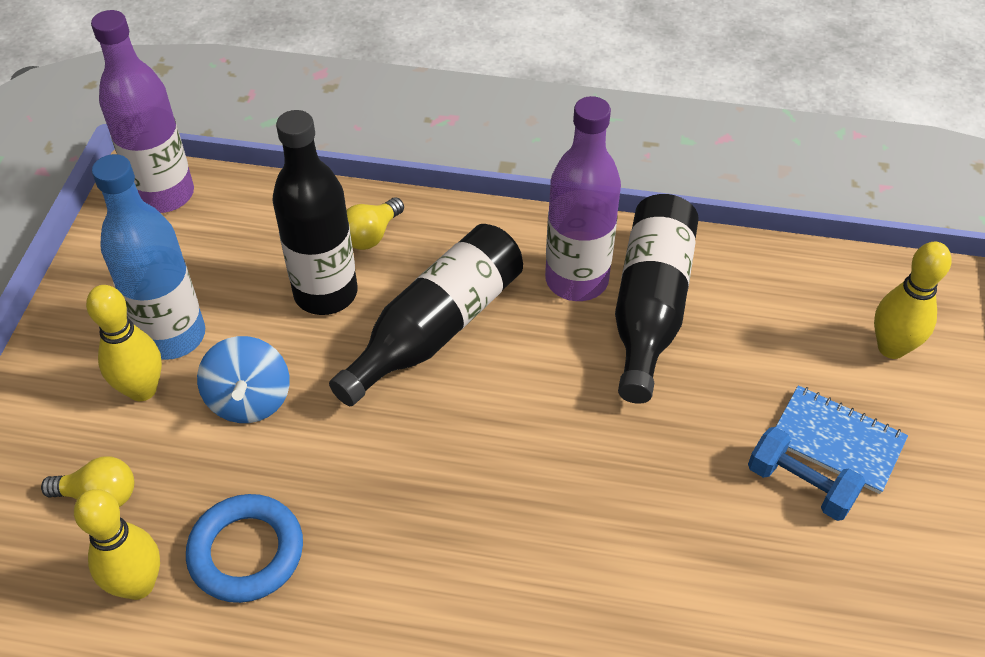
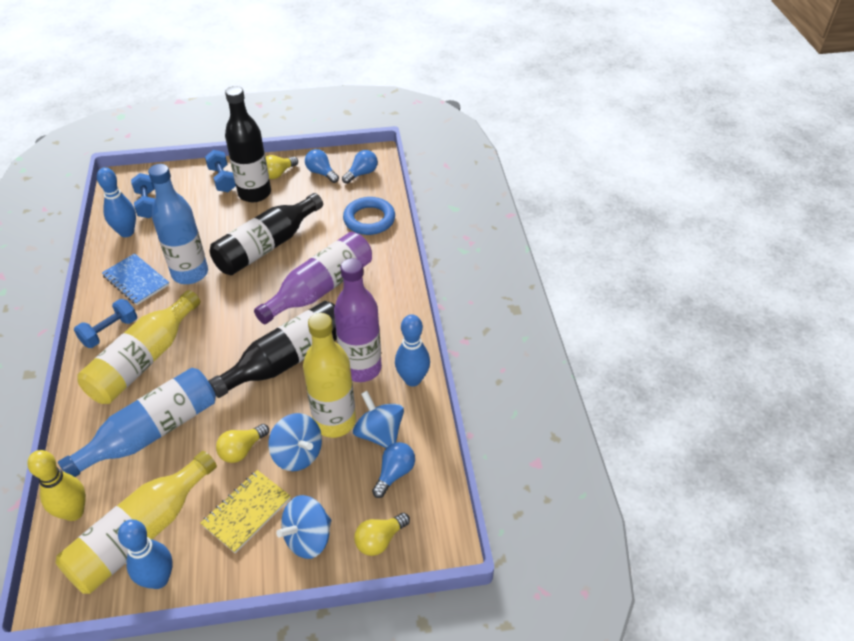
blue bottle: [92,154,205,360] = 1 -> [58,368,216,477] [148,164,208,284] = 2
blue bowling pin: none = 0 -> [97,167,136,237] [118,520,173,589] [395,314,430,386] = 3
blue dumbbell: [748,427,865,521] = 1 -> [74,299,137,348] [131,173,155,218] [205,150,236,192] = 3
blue light bulb: none = 0 -> [305,149,339,183] [342,150,378,184] [372,442,415,498] = 3
blue spinning top: [197,336,290,423] = 1 -> [268,413,322,471] [276,495,331,559] [353,391,404,448] = 3
yellow bottle: none = 0 -> [55,451,217,594] [78,290,201,404] [303,313,356,438] = 3
yellow bowling pin: [74,489,160,600] [86,285,162,401] [874,242,952,359] = 3 -> [27,450,86,521] = 1
yellow light bulb: [41,457,134,507] [346,197,404,250] = 2 -> [216,424,269,463] [266,155,298,179] [354,513,410,556] = 3
yellow notebook: none = 0 -> [200,470,291,553] = 1

